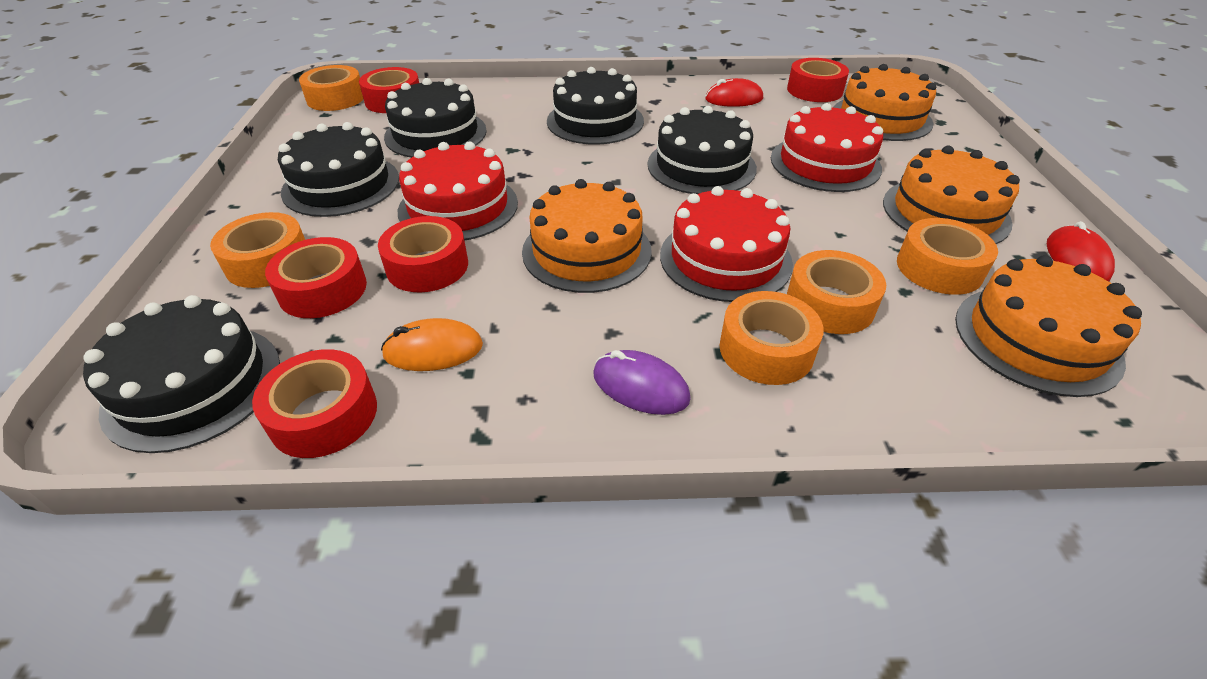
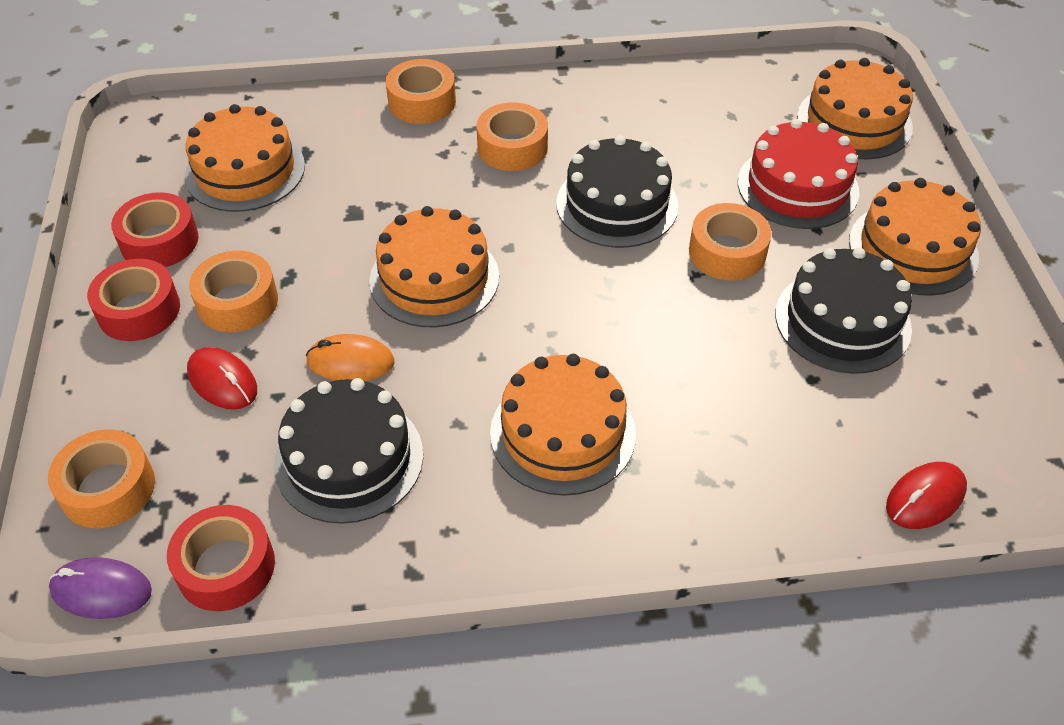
black cake: [83,295,280,453] [278,122,399,217] [384,78,487,158] [547,67,644,145] [648,106,757,194] = 5 -> [274,378,423,524] [556,135,678,248] [776,248,912,374] = 3
orange cake: [522,179,652,293] [833,64,936,141] [883,146,1020,244] [955,255,1142,397] = 4 -> [185,104,305,212] [369,206,499,327] [490,354,636,496] [797,58,913,159] [849,178,981,296] = 5
red cake: [398,141,518,240] [660,186,793,302] [771,103,883,192] = 3 -> [738,119,859,229] = 1
red tape: [252,349,377,458] [265,237,367,318] [359,67,419,113] [378,216,468,292] [787,58,849,102] = 5 -> [87,259,180,341] [111,192,198,267] [167,505,275,611] = 3

